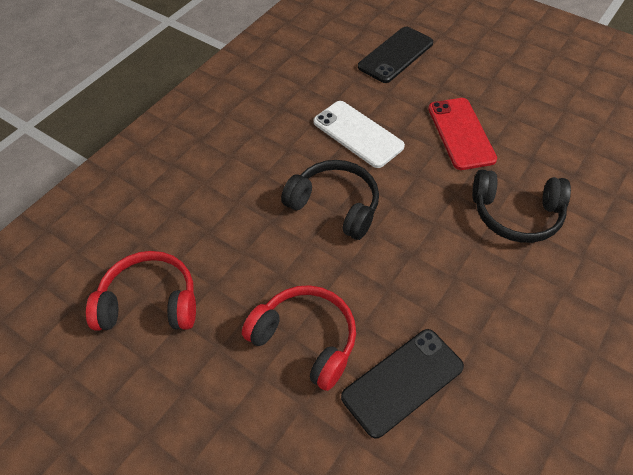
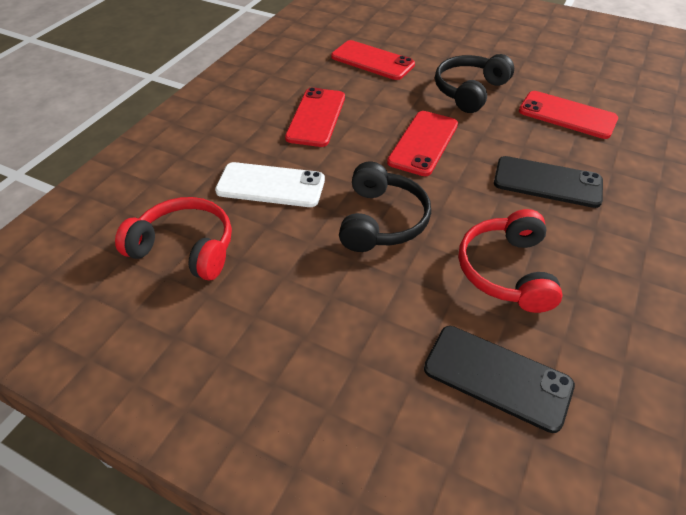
red phone: [428,98,497,170] = 1 -> [285,87,345,147] [331,40,415,80] [387,111,458,176] [519,91,618,139] = 4

